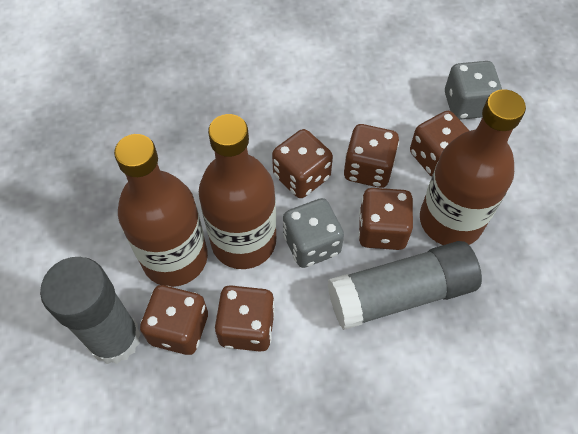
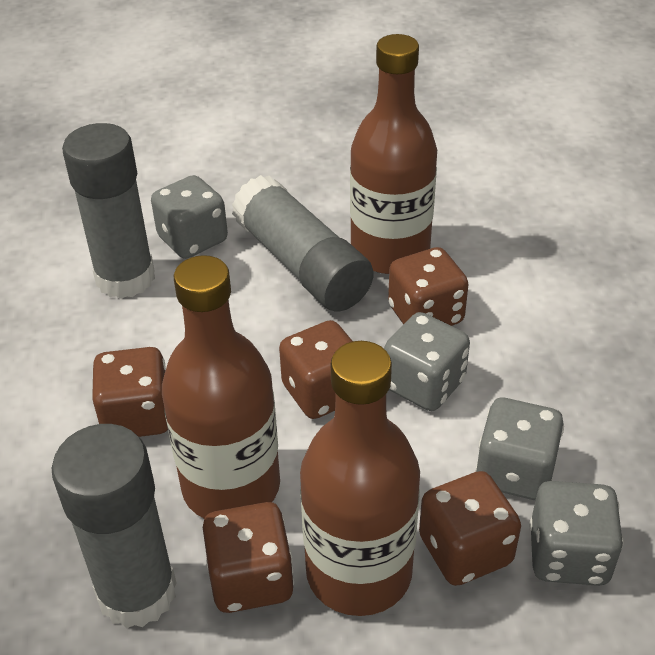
brown dice: [140,285,208,355] [215,285,275,352] [272,129,333,198] [344,124,399,188] [358,188,413,250] [410,111,470,177] = 6 -> [92,347,168,437] [203,502,294,613] [279,320,353,419] [388,247,469,326] [419,471,521,586] = 5
grey dice: [283,198,344,268] [445,61,502,120] = 2 -> [151,175,228,259] [384,312,470,411] [475,398,564,500] [530,481,624,586] = 4
grey glue stick: [40,257,141,364] [328,241,482,330] = 2 -> [52,424,177,628] [62,123,155,299] [232,175,374,311] = 3

